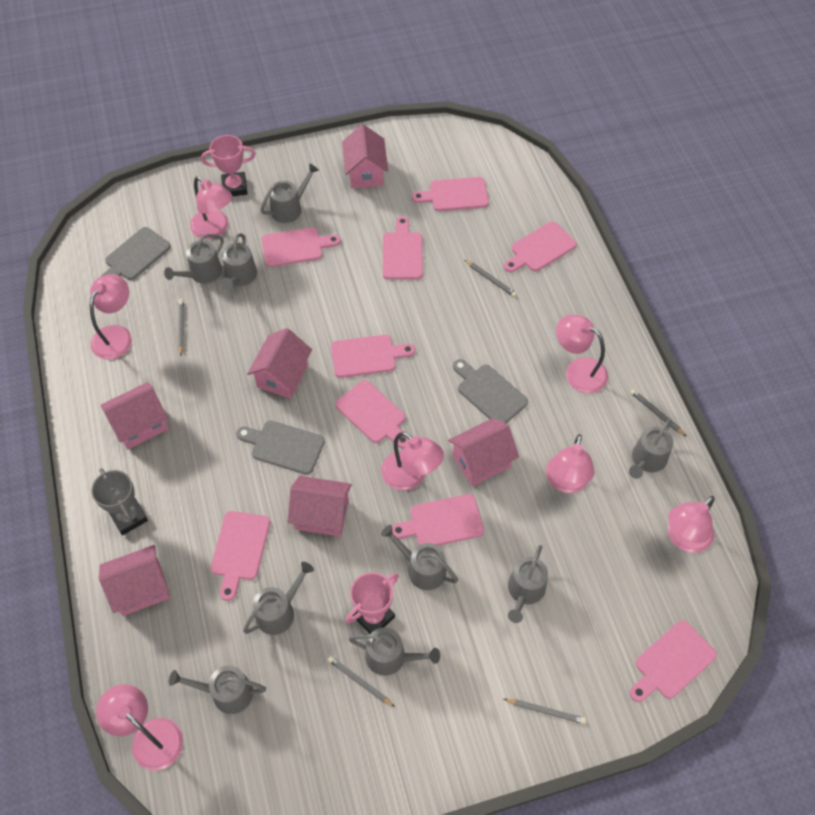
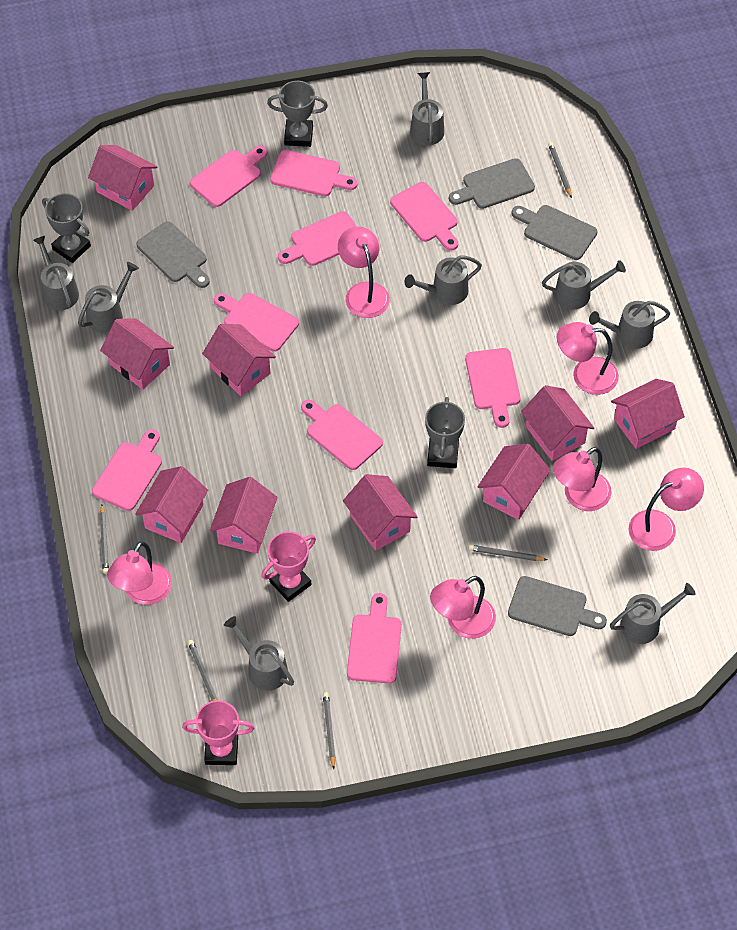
grey cutting board: [100,227,171,280] [236,420,325,475] [453,359,528,423] = 3 -> [136,221,210,288] [449,158,535,209] [508,576,607,636] [512,205,597,260] = 4
grey trophy: [91,468,148,535] = 1 -> [42,193,91,263] [267,81,328,147] [425,397,465,468] = 3
grey watering can: [164,234,224,284] [169,665,266,714] [220,233,257,290] [243,562,314,635] [260,163,319,223] [349,627,440,676] [381,525,458,590] [508,545,548,623] [629,419,673,479] = 9 -> [33,236,79,311] [78,262,139,333] [224,616,294,691] [404,255,482,305] [410,72,444,146] [542,260,626,309] [589,301,670,349] [610,583,696,644] = 8
pink house: [99,545,170,616] [101,382,169,449] [247,328,312,398] [288,476,352,537] [342,124,388,188] [448,418,519,486] = 6 -> [88,145,157,211] [100,318,174,390] [135,466,208,543] [202,324,276,396] [210,477,278,554] [343,474,417,551] [478,444,550,520] [521,385,594,461] [611,379,685,449] = 9
pink lamp: [90,274,132,360] [96,684,183,771] [190,176,232,239] [381,432,444,490] [546,434,594,493] [556,315,608,393] [668,496,714,553] = 7 -> [107,541,172,605] [338,227,390,318] [430,576,496,639] [553,447,611,511] [557,322,619,395] [629,468,704,551] = 6

